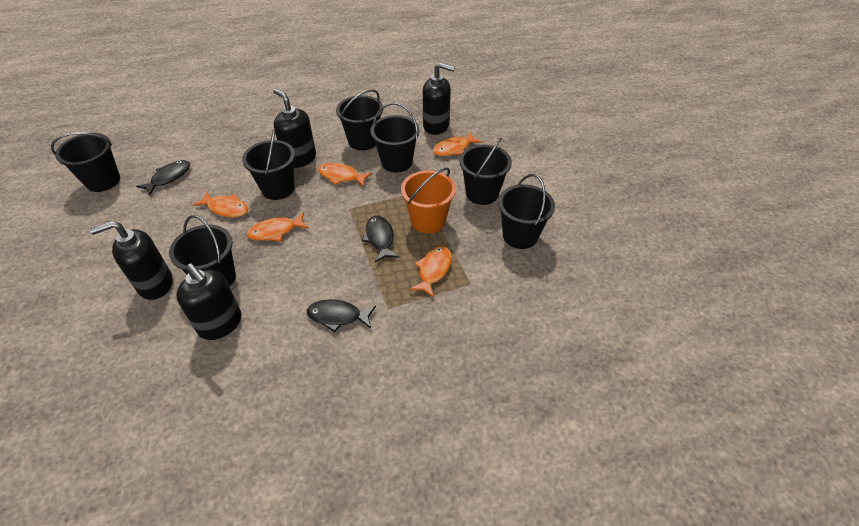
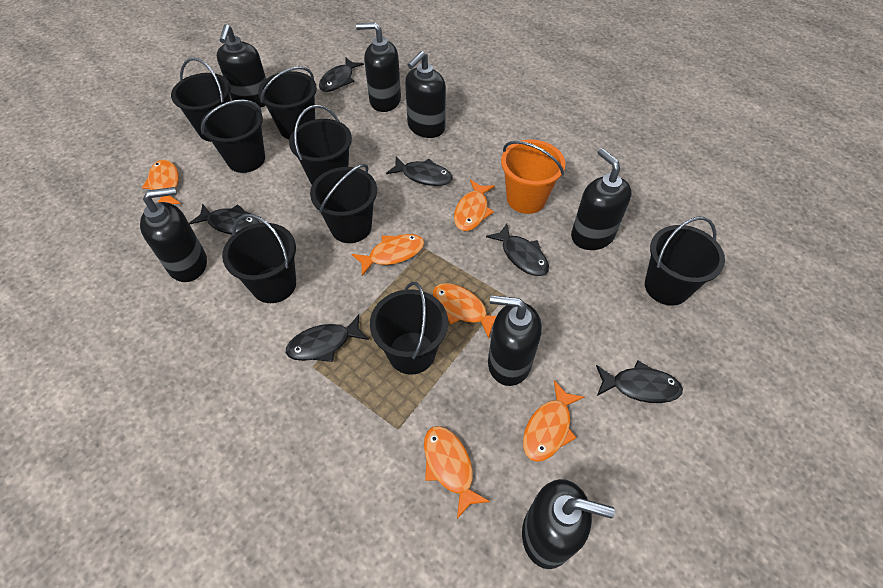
black bucket: [51,132,120,192] [169,215,236,287] [242,129,295,200] [336,89,383,151] [370,103,419,173] [459,138,512,205] [498,174,555,249] = 7 -> [171,58,231,142] [201,99,265,173] [222,214,296,303] [258,66,317,139] [289,105,352,184] [310,164,377,243] [370,282,448,374] [645,216,725,306] = 8
black fish: [136,160,190,196] [307,299,376,332] [362,216,399,262] = 3 -> [189,204,260,234] [286,314,369,362] [319,57,364,92] [386,157,453,186] [486,224,549,276] [596,361,683,403] = 6
black soap dispenser: [89,221,173,300] [176,263,242,340] [273,89,316,168] [423,62,455,135] = 4 -> [140,187,207,282] [217,24,266,108] [356,22,401,112] [405,51,446,138] [488,295,542,386] [522,479,615,569] [571,148,632,250] = 7
orange fish: [193,191,248,217] [247,212,309,241] [318,163,372,187] [410,246,452,298] [433,131,482,156] = 5 -> [142,160,181,204] [352,234,424,276] [424,426,490,519] [433,283,496,339] [454,180,495,231] [523,381,584,462] = 6

